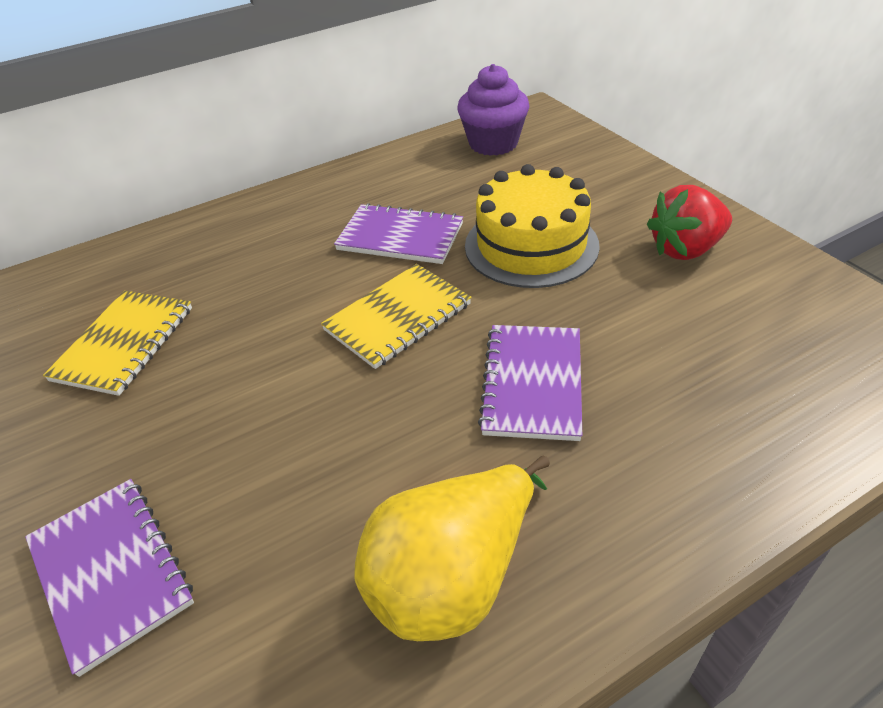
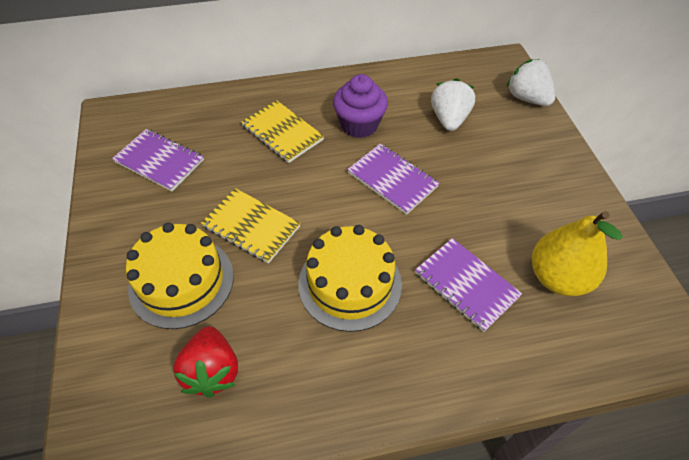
white strawberry: none = 0 -> [431,78,475,131] [506,59,555,106] = 2
yellow cake: [465,164,600,288] = 1 -> [126,222,234,329] [298,225,402,332] = 2

